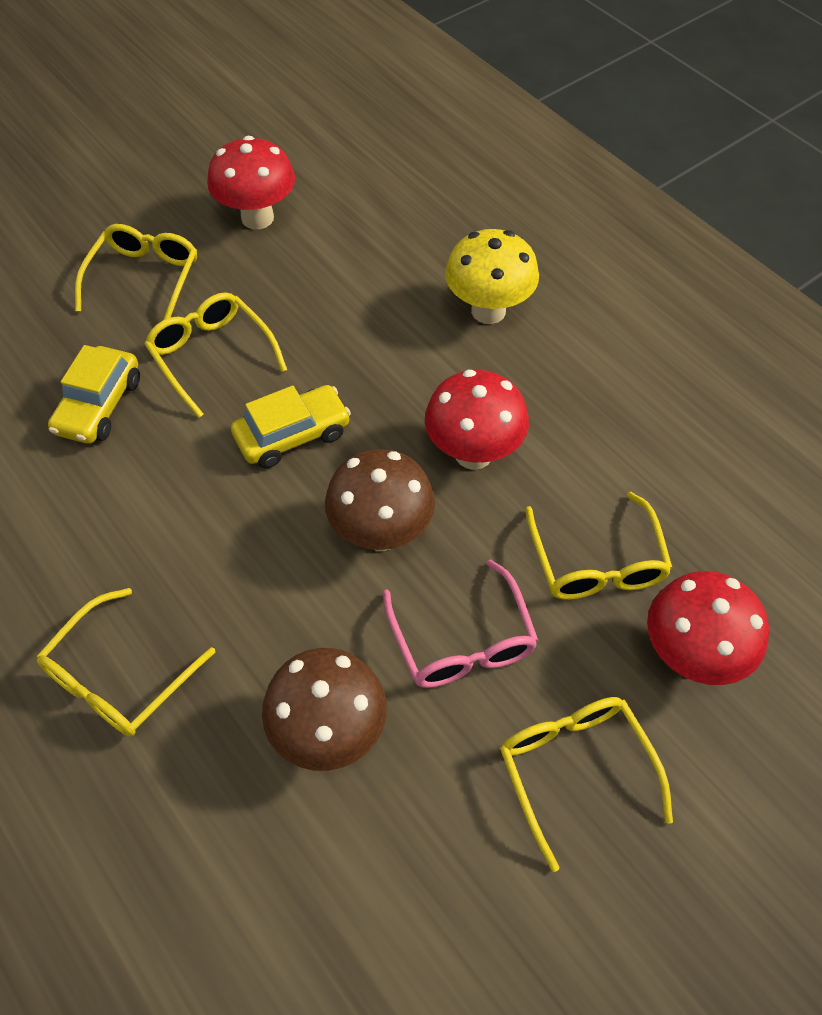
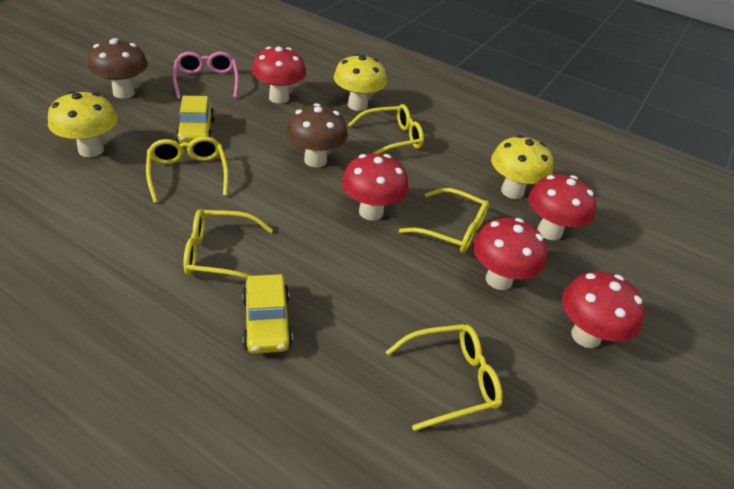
red mushroom: [207,136,295,229] [425,370,529,470] [647,571,769,685] = 3 -> [252,47,306,103] [342,154,408,221] [473,218,547,290] [528,174,596,240] [562,271,645,348] = 5
yellow mushroom: [445,229,539,324] = 1 -> [48,91,118,157] [334,54,387,111] [491,135,553,199] = 3

